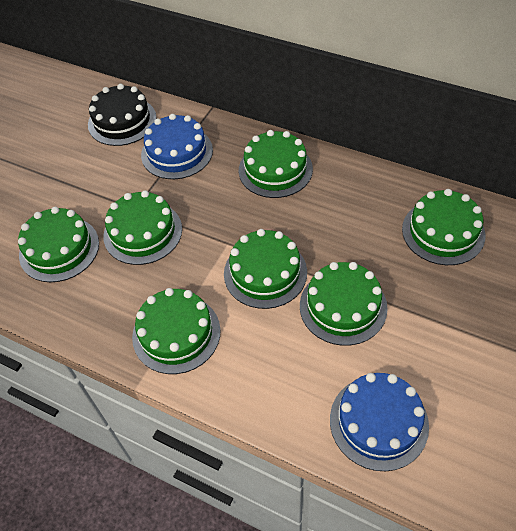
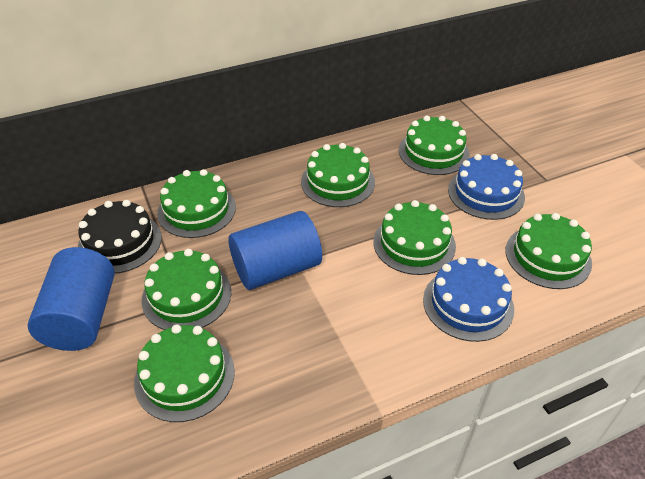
blue cylinder: none = 0 -> [28,247,115,351] [228,211,322,290] = 2

